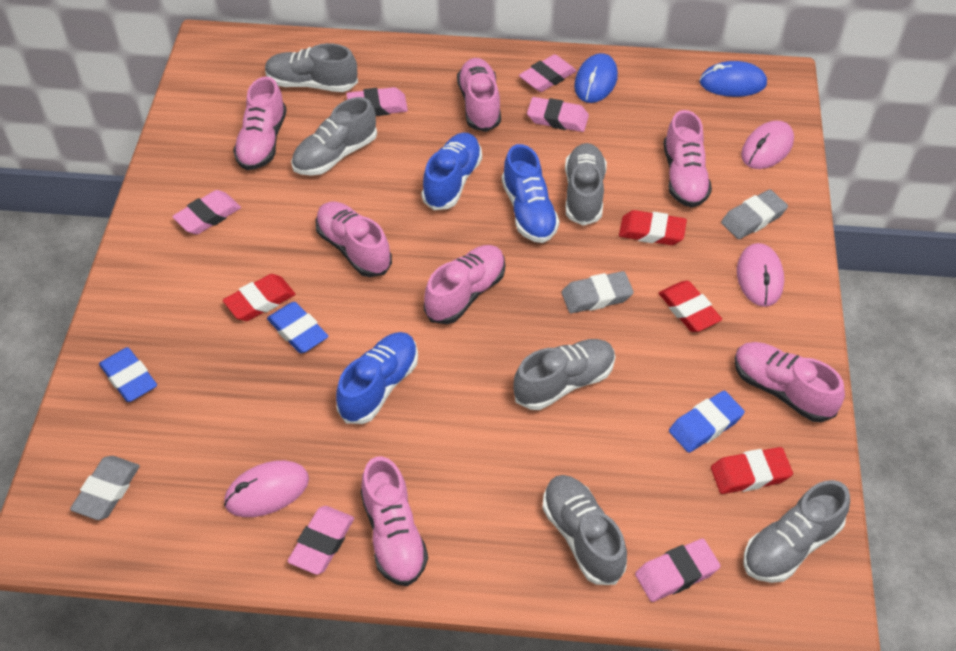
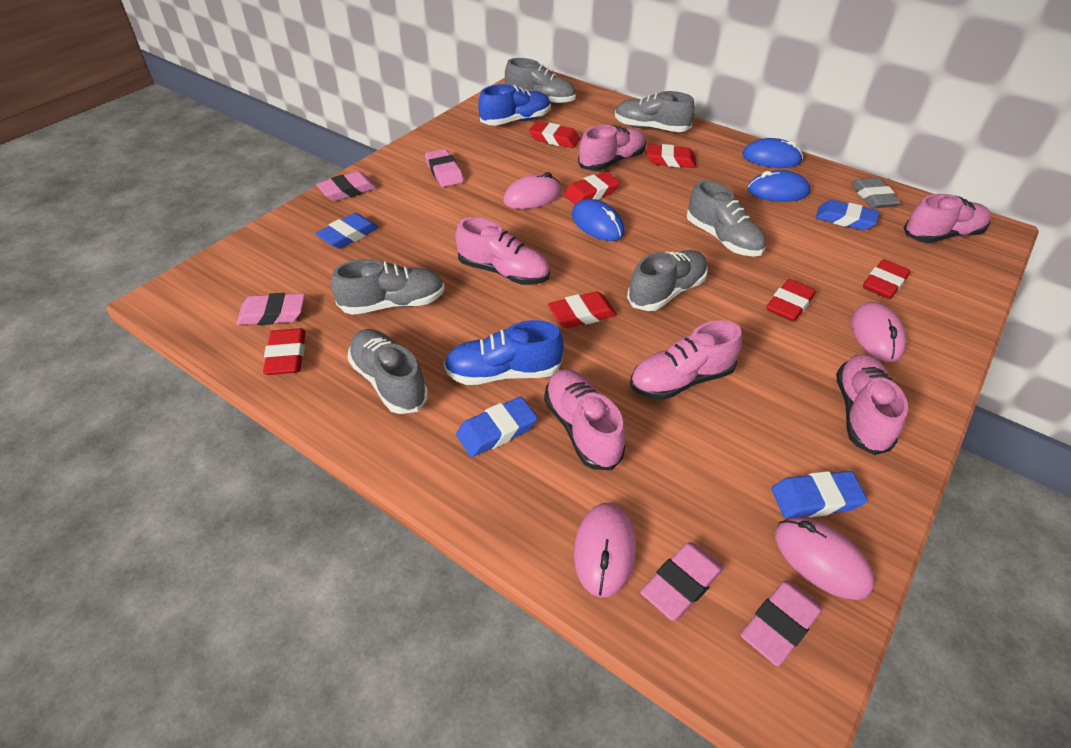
blue eraser: [99,347,157,402] [267,302,328,353] [669,391,745,453] = 3 -> [315,213,379,249] [456,397,537,457] [772,471,868,518] [816,200,879,230] = 4
blue mouse: [574,53,618,103] [700,61,767,97] = 2 -> [572,199,625,241] [742,138,803,168] [747,170,810,202] = 3
blue shoe: [336,332,418,424] [421,133,482,210] [502,144,559,243] = 3 -> [444,320,564,385] [478,84,551,126] = 2
grey eraser: [70,456,140,520] [561,271,634,313] [721,190,788,239] = 3 -> [851,178,901,208] = 1
pink eraser: [172,190,241,234] [288,506,354,575] [346,87,408,116] [519,54,576,92] [527,97,589,132] [635,538,721,602] = 6 -> [236,293,305,325] [316,171,377,201] [425,149,464,187] [640,542,724,621] [741,580,823,666] = 5
pink mouse: [224,460,309,517] [737,243,784,307] [741,121,794,169] = 3 -> [503,172,561,209] [574,503,636,598] [775,517,874,600] [851,302,906,362] = 4
pink shoe: [233,77,287,170] [316,202,392,277] [361,456,428,586] [424,245,505,324] [457,58,501,132] [664,110,712,208] [734,342,845,422] = 7 -> [455,217,550,285] [544,369,625,470] [578,125,646,171] [630,320,742,400] [836,354,908,455] [904,194,991,243] = 6
red eraser: [223,274,296,321] [619,210,687,245] [659,281,722,332] [711,447,793,494] = 4 -> [263,328,306,375] [529,121,580,148] [548,292,617,328] [564,172,620,205] [646,144,696,168] [766,279,816,322] [863,259,910,299] = 7

